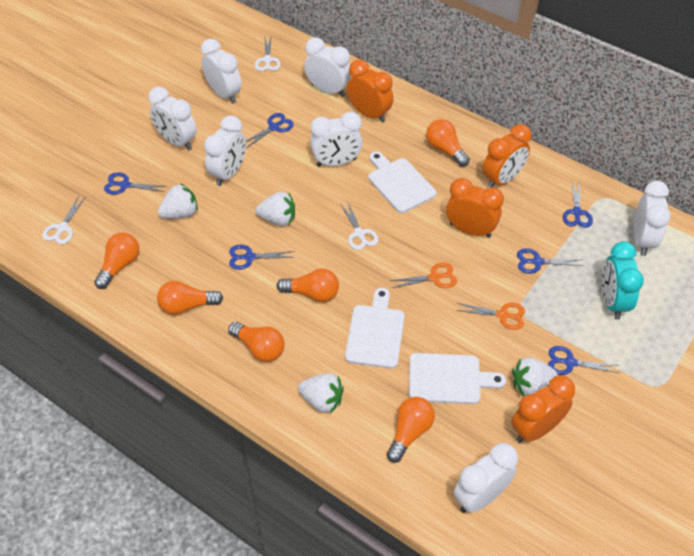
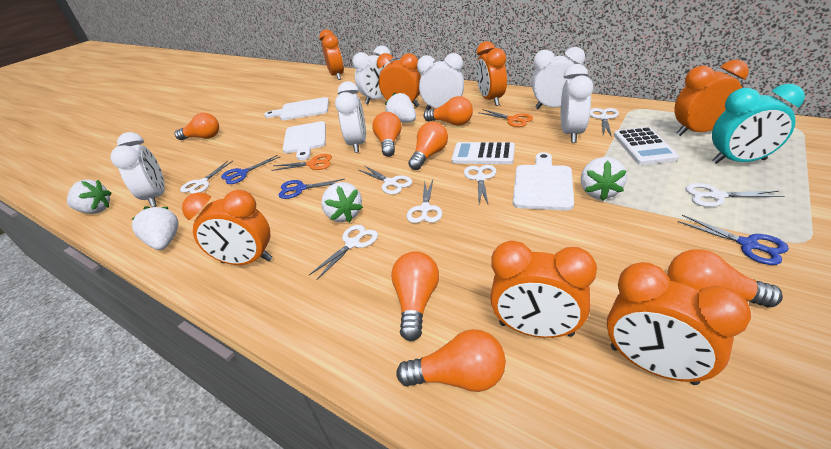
blue scissors: [104,172,167,195] [229,245,295,270] [246,113,294,148] [517,248,584,274] [548,346,620,375] [563,182,593,228] = 6 -> [221,155,280,184] [279,179,344,199] [677,215,789,265] = 3
orange clock: [347,60,394,123] [446,178,504,238] [482,124,531,188] [511,375,575,443] = 4 -> [182,190,272,265] [319,29,344,80] [377,53,421,107] [476,41,507,106] [490,240,597,338] [607,262,751,385] [674,60,749,136] = 7
orange light bulb: [94,233,139,289] [157,281,223,315] [228,322,284,362] [276,268,339,302] [386,397,435,463] [426,119,470,167] = 6 -> [175,113,219,140] [372,112,402,157] [391,251,439,341] [396,329,506,392] [408,122,448,170] [423,96,473,126] [668,249,783,307] = 7
white calculator: none = 0 -> [452,142,515,164] [614,127,679,165] = 2
white clock: [148,87,197,150] [201,39,242,104] [204,115,246,186] [304,38,351,97] [310,112,362,167] [454,443,518,513] [634,181,671,256] = 7 -> [110,132,165,207] [335,81,366,153] [352,45,391,104] [417,53,464,110] [532,47,585,109] [561,64,593,143] = 6
white scissors: [42,196,86,244] [255,37,281,71] [340,201,379,250] = 3 -> [180,161,233,194] [309,225,378,280] [359,165,412,195] [407,180,442,223] [464,165,496,206] [590,108,619,137] [686,183,785,207] = 7
white strawberry: [158,183,198,219] [256,192,295,226] [298,373,344,414] [512,357,558,396] = 4 -> [67,179,111,214] [132,206,179,250] [321,182,363,222] [385,93,416,123] [581,157,627,201] = 5

